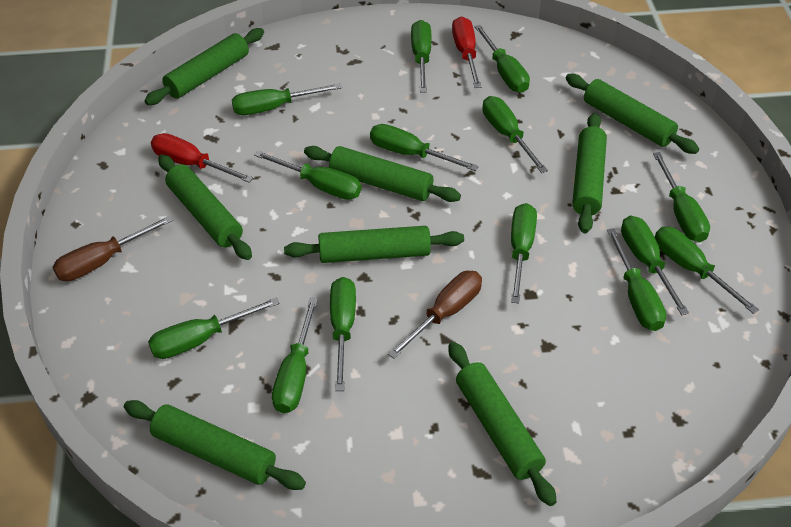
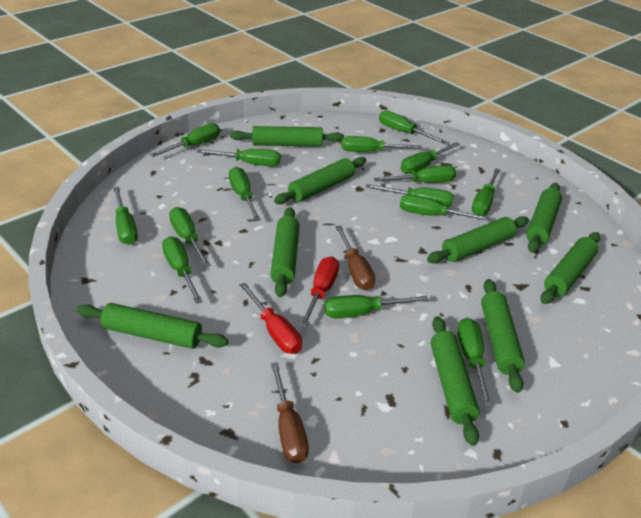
green rolling pin: [124,400,306,490] [144,28,264,105] [158,154,252,260] [284,226,464,263] [304,146,461,202] [448,342,557,506] [566,74,699,154] [572,113,607,233] = 8 -> [77,303,228,349] [230,126,344,146] [270,207,299,297] [274,157,366,204] [427,216,529,263] [431,316,480,446] [481,279,525,393] [526,183,562,253] [541,232,600,304] = 9
green screwdriver: [148,297,280,359] [232,83,342,115] [254,151,361,200] [272,298,318,413] [330,277,356,391] [370,124,479,171] [411,20,431,92] [474,25,530,93] [482,96,548,173] [511,203,537,303] [607,228,666,331] [621,216,689,315] [653,152,710,242] [655,227,759,314] = 14 -> [113,187,138,245] [150,123,220,157] [162,236,203,304] [169,207,211,267] [197,149,280,166] [229,167,261,221] [324,295,429,318] [341,136,422,152] [366,184,454,207] [374,165,456,183] [379,110,447,144] [400,142,460,174] [400,195,490,221] [457,318,492,407] [472,168,500,216] = 15

